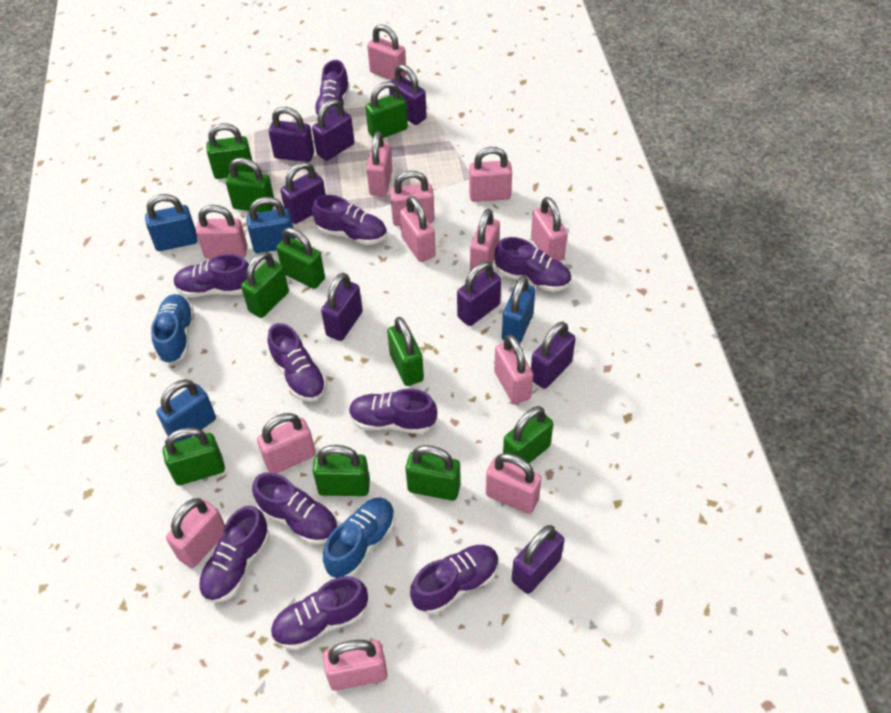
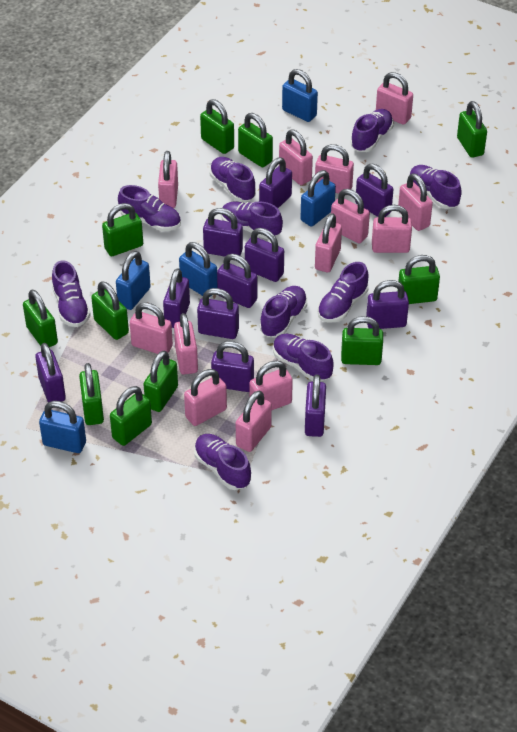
blue padlock: [145,194,198,251] [157,379,216,443] [246,197,295,253] [502,275,535,344] = 4 -> [39,401,86,453] [116,251,151,310] [179,242,218,297] [282,69,318,122] [301,170,336,226] = 5
blue shoe: [151,294,194,364] [323,497,396,578] = 2 -> none = 0
green padlock: [163,427,225,485] [206,123,254,179] [226,158,274,212] [241,251,289,318] [276,228,325,289] [313,445,370,496] [365,81,408,138] [387,317,424,386] [405,445,461,501] [503,406,553,463] = 10 -> [23,289,58,347] [79,363,104,425] [91,281,129,340] [102,203,143,256] [110,386,152,446] [143,351,178,412] [200,99,234,154] [238,113,273,167] [341,316,383,365] [397,255,440,304] [457,101,487,158] = 11
purple padlock: [269,107,314,162] [280,162,326,224] [312,99,354,161] [321,273,363,341] [389,64,427,125] [457,261,501,326] [512,525,565,594] [531,322,576,389] = 8 -> [35,343,66,402] [163,268,190,328] [197,288,239,339] [203,208,243,257] [211,341,254,392] [217,254,257,308] [245,228,284,282] [259,157,292,208] [305,374,326,437] [355,164,393,217] [366,280,409,329] = 11

